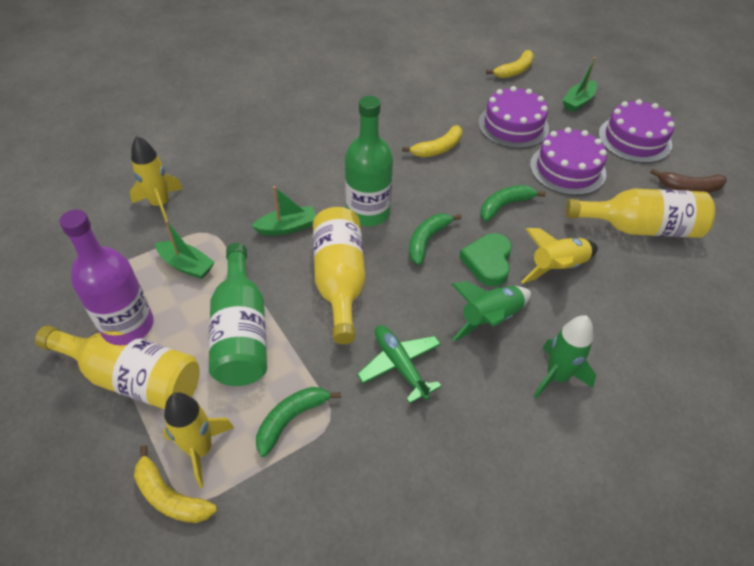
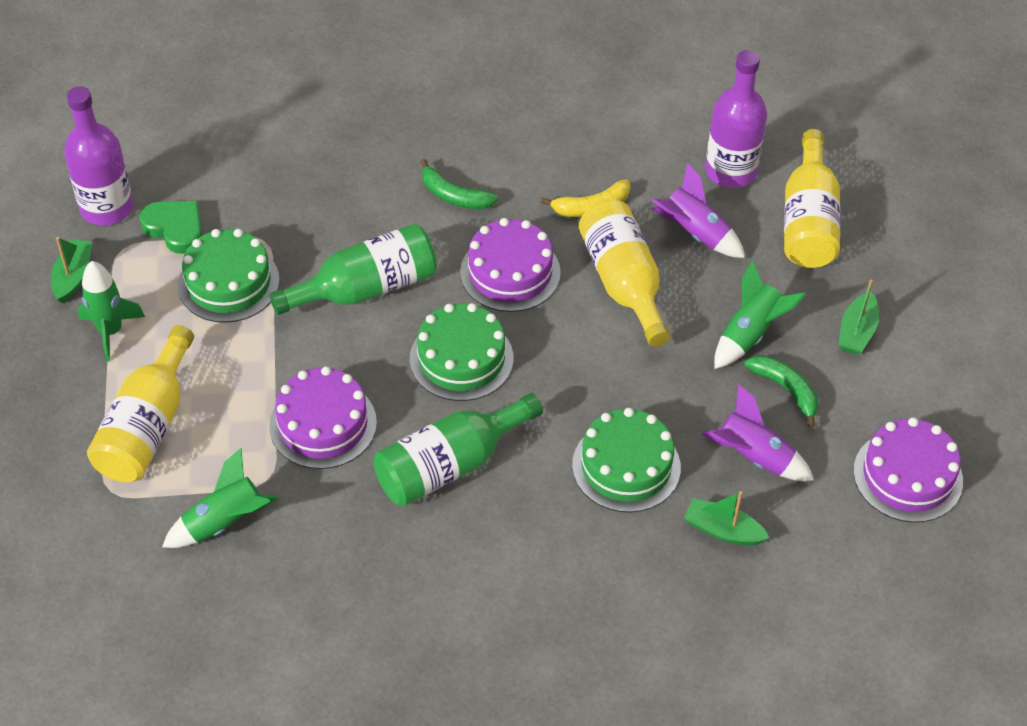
brown banana: [650,169,727,193] = 1 -> none = 0
green banana: [256,387,341,457] [409,214,462,265] [481,185,546,222] = 3 -> [421,159,498,209] [744,355,818,428] = 2
green cake: none = 0 -> [178,229,280,323] [410,303,514,401] [572,408,681,513] = 3
green plane: [357,325,442,404] = 1 -> none = 0
green rocket: [452,281,531,341] [533,315,596,399] = 2 -> [78,261,145,362] [162,448,279,548] [714,261,806,369] = 3
purple bottle: [59,210,153,339] = 1 -> [64,86,133,225] [705,50,767,188] = 2
purple rocket: none = 0 -> [652,163,745,258] [702,384,814,481] = 2
yellow banana: [134,445,217,523] [402,125,462,157] [486,50,534,78] = 3 -> [541,179,631,217] = 1
yellow rocket: [130,136,183,220] [163,392,234,488] [521,228,598,284] = 3 -> none = 0

